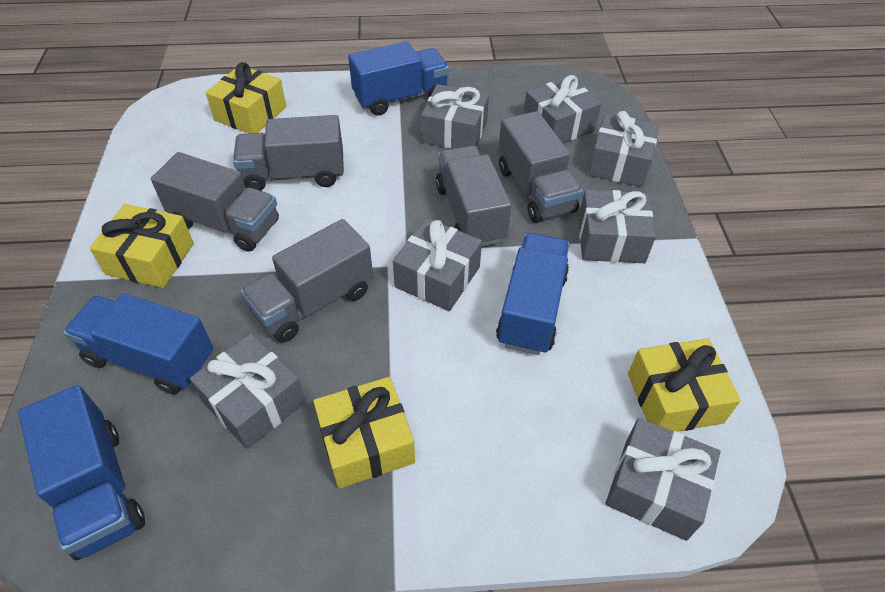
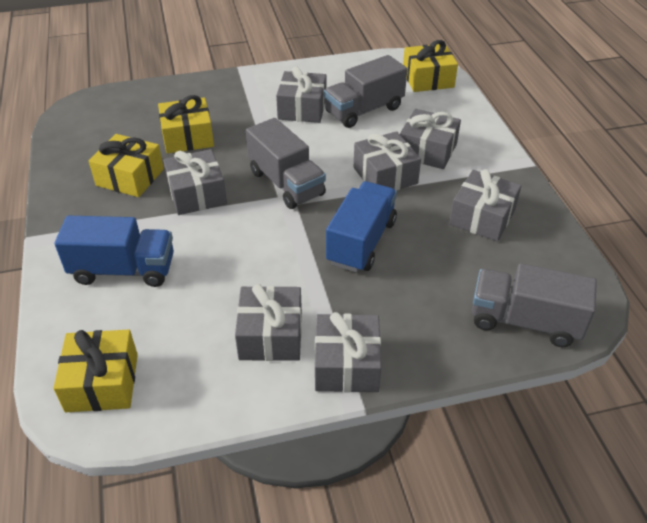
blue truck: [18,385,145,560] [63,293,213,395] [348,41,449,116] [496,233,570,355] = 4 -> [55,216,174,287] [326,181,397,273] = 2
grey truck: [151,152,279,252] [233,115,344,191] [241,219,373,343] [436,146,511,246] [498,111,583,223] = 5 -> [246,118,326,209] [324,55,407,128] [472,263,597,347] = 3

